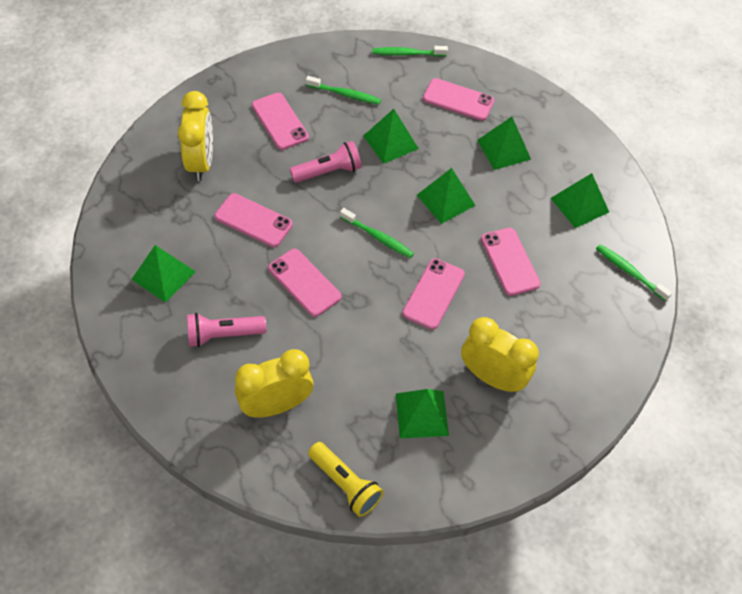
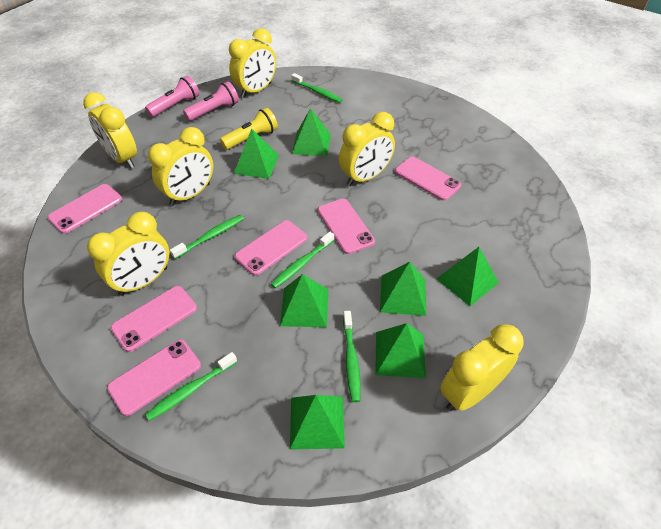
green pyramid: [131,245,196,303] [363,109,419,164] [396,389,449,438] [417,168,476,224] [477,117,531,170] [551,173,609,228] = 6 -> [234,129,279,179] [280,274,329,328] [290,395,345,450] [292,108,331,157] [375,323,426,378] [380,262,426,316] [436,247,499,306] = 7
green toothbrush: [306,76,381,105] [340,208,414,258] [372,46,448,57] [596,244,672,301] = 4 -> [145,352,237,421] [170,215,244,259] [271,232,334,288] [291,73,342,103] [343,311,361,402] = 5
yellow clock: [178,91,213,181] [235,349,313,418] [461,317,539,393] = 3 -> [83,92,137,168] [87,212,169,296] [148,127,213,206] [229,28,276,98] [339,112,395,186] [440,324,523,411] = 6

